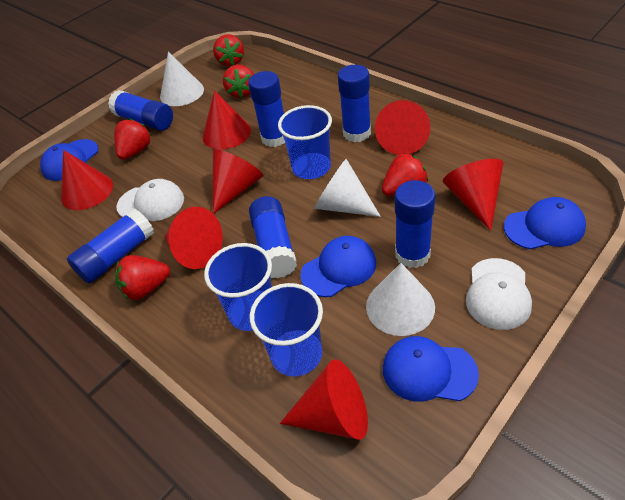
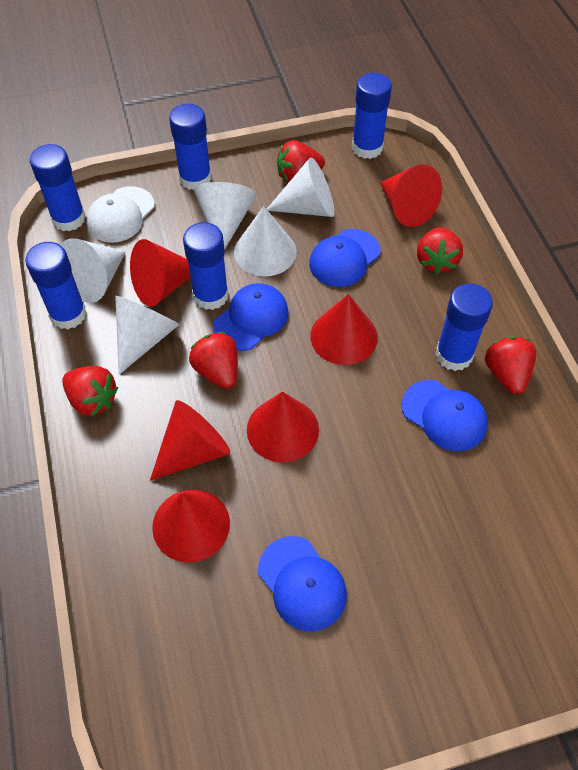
blue cup: [204,243,272,331] [250,283,323,377] [278,105,332,179] = 3 -> none = 0
red cone: [61,150,113,210] [164,207,223,269] [202,90,251,149] [213,149,263,214] [280,359,368,440] [375,100,430,155] [443,159,504,231] = 7 -> [130,239,191,307] [150,400,230,481] [152,489,230,562] [247,392,319,462] [310,294,378,365] [380,164,442,227] = 6
white cap: [116,179,184,221] [466,258,532,330] = 2 -> [87,186,155,243] = 1
white cone: [160,51,204,106] [314,159,381,217] [366,263,435,336] = 3 -> [61,238,126,303] [115,296,180,375] [194,182,256,250] [234,206,297,276] [267,157,334,217] = 5

